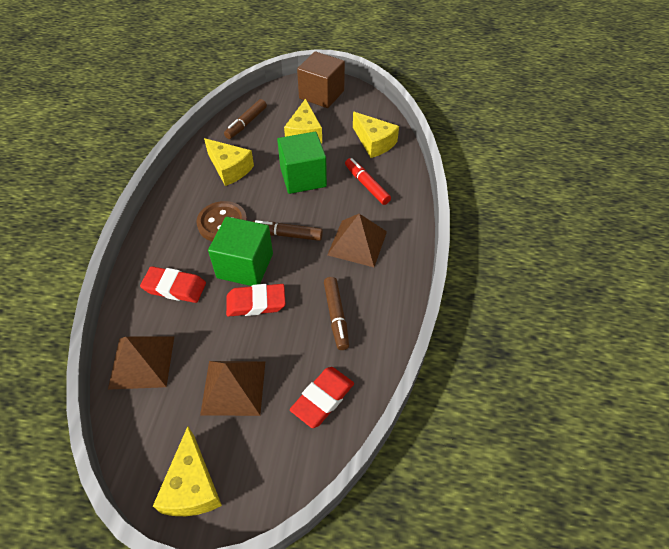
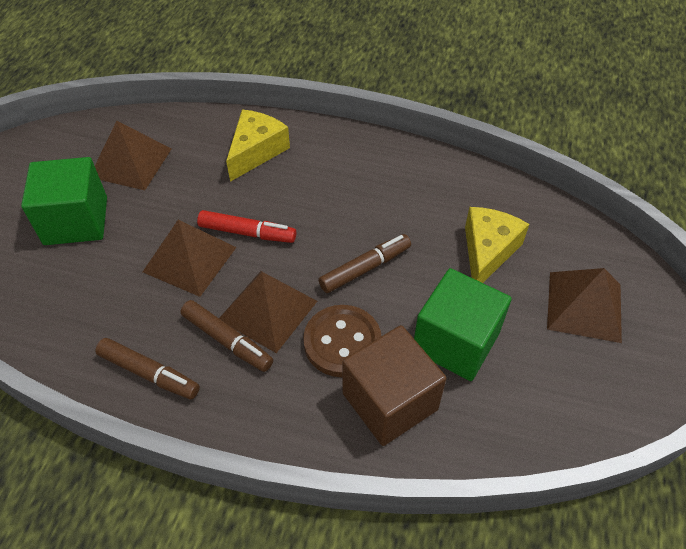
brown pyramid: [108,336,174,390] [200,361,265,416] [327,214,387,267] = 3 -> [95,121,172,190] [143,220,237,297] [219,271,317,353] [547,268,622,343] = 4
red eraser: [140,266,206,303] [226,284,286,317] [290,367,354,428] = 3 -> none = 0
yellow cheese: [153,426,222,516] [204,138,254,186] [284,98,322,143] [353,112,399,158] = 4 -> [226,109,290,182] [465,207,529,283] = 2

